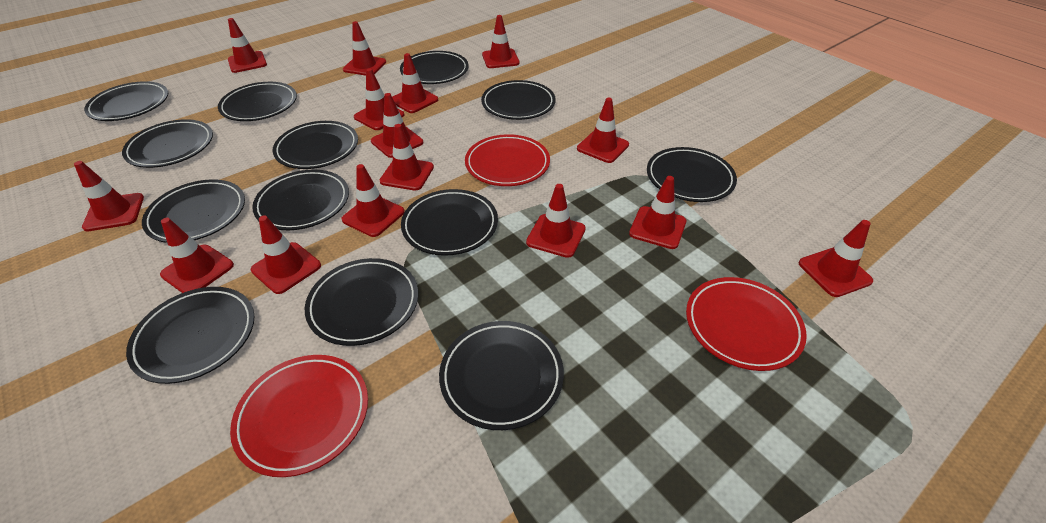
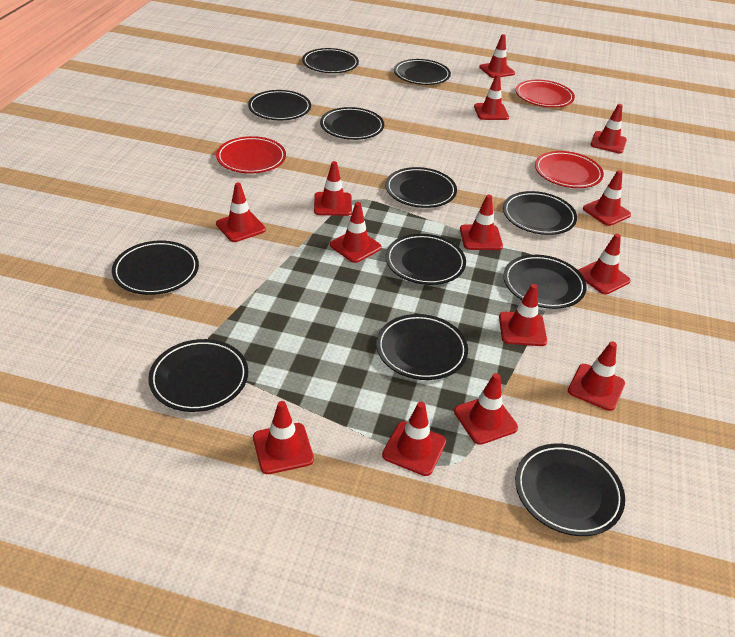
black plate: [84,81,168,121] [122,119,213,168] [126,287,255,384] [142,179,245,243] [218,82,297,121] [252,170,349,230] [273,121,358,169] [305,258,418,346] [400,51,469,84] [401,189,498,256] [439,321,564,430] [481,80,556,120] [647,147,737,202] = 13 -> [112,241,199,295] [148,339,248,412] [248,90,311,120] [302,48,359,73] [320,107,384,140] [376,314,468,380] [385,167,457,208] [386,234,466,285] [394,59,451,85] [503,191,577,235] [503,255,587,309] [515,444,625,536] = 12
red traffic cone: [74,161,144,231] [160,218,234,293] [228,18,267,73] [251,215,321,294] [341,164,405,237] [343,21,386,76] [354,68,404,130] [371,93,423,158] [380,124,434,191] [392,53,438,113] [482,15,520,68] [526,184,586,258] [577,98,629,163] [629,176,686,249] [799,220,873,297] = 15 -> [216,183,266,242] [253,401,314,474] [314,161,352,216] [330,202,382,263] [382,402,446,476] [454,373,518,445] [460,195,503,250] [474,74,509,120] [479,34,515,78] [499,284,547,346] [568,341,625,411] [578,234,630,295] [583,170,631,226] [590,104,627,154] = 14

